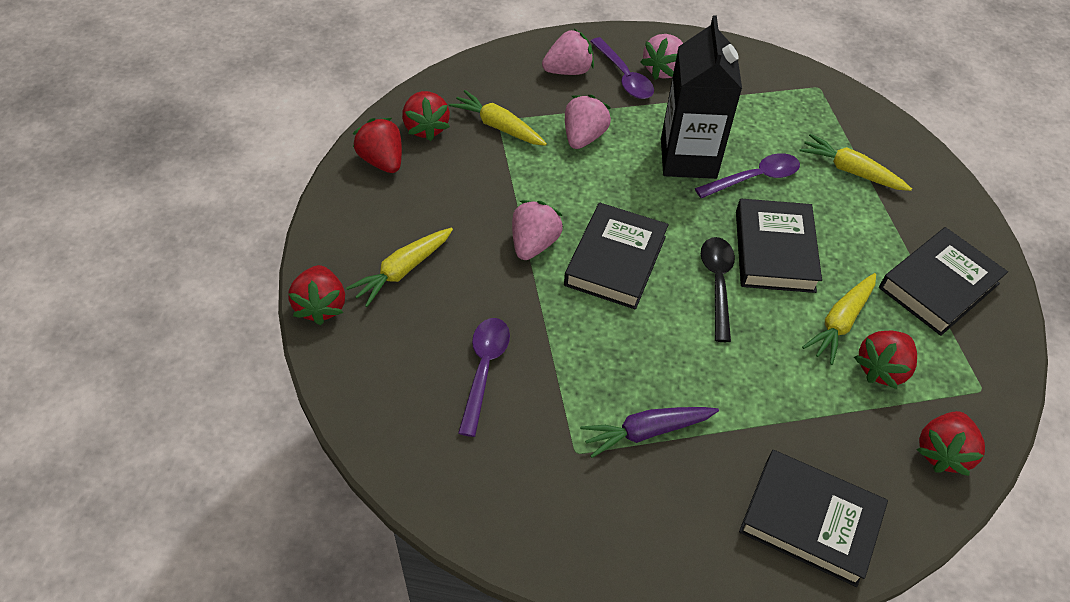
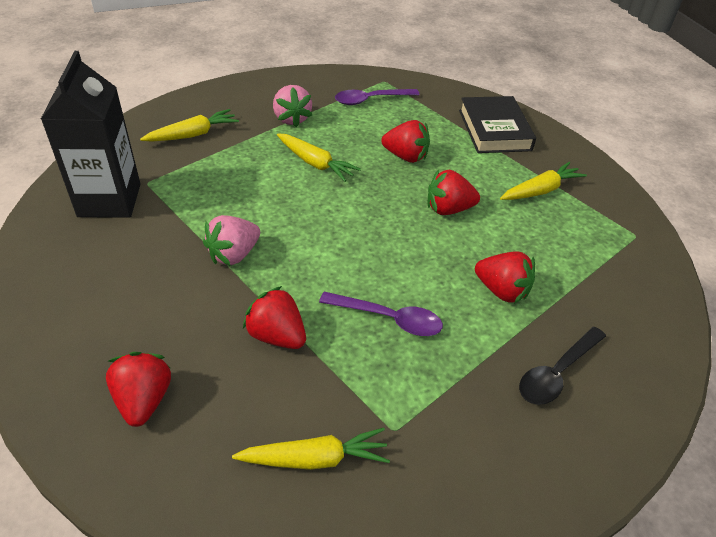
black book: [564,203,668,310] [736,199,822,293] [739,450,888,587] [879,227,1008,336] = 4 -> [459,96,536,153] = 1
pink strawberry: [512,200,563,260] [542,29,594,75] [565,95,611,149] [640,34,683,80] = 4 -> [203,215,260,266] [273,85,312,127] = 2
purple carrot: [580,407,719,458] = 1 -> none = 0
purple spoon: [458,318,510,437] [590,37,654,99] [695,153,800,198] = 3 -> [319,292,443,336] [335,89,420,105] = 2

